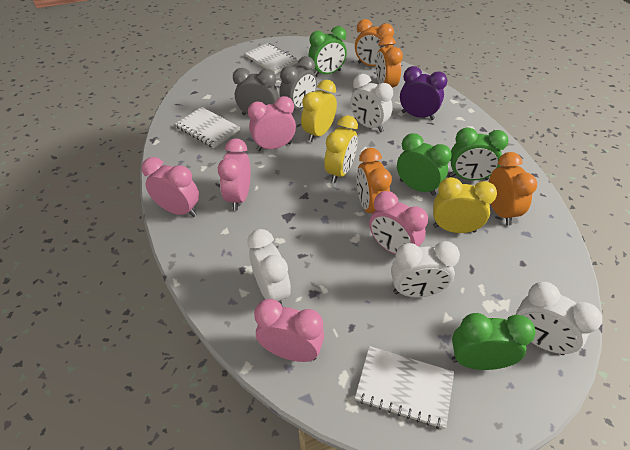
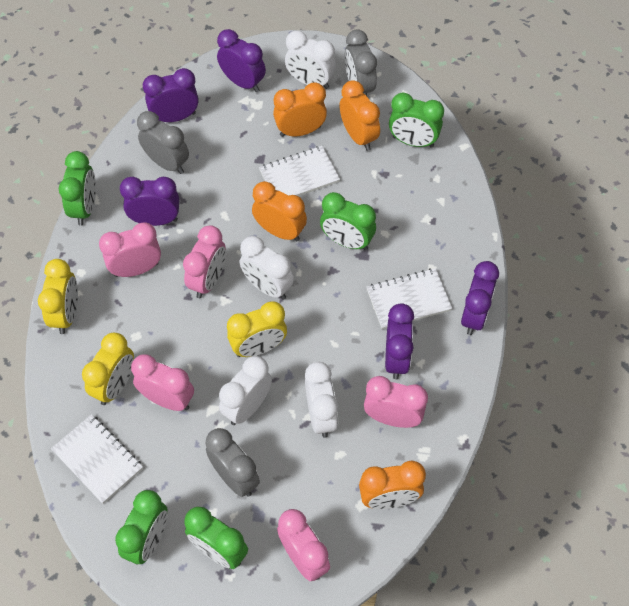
green clock: [309,26,347,76] [397,133,452,196] [450,127,508,180] [452,313,536,370] = 4 -> [58,151,96,225] [115,490,168,565] [184,507,248,569] [320,192,376,250] [389,93,444,148] = 5
grey clock: [233,68,278,115] [280,56,317,109] = 2 -> [137,111,189,174] [206,428,260,497] [344,29,377,96] = 3
purple clock: [400,66,447,120] = 1 -> [120,177,179,226] [143,68,199,122] [217,29,266,92] [385,303,414,379] [461,261,499,335] = 5

